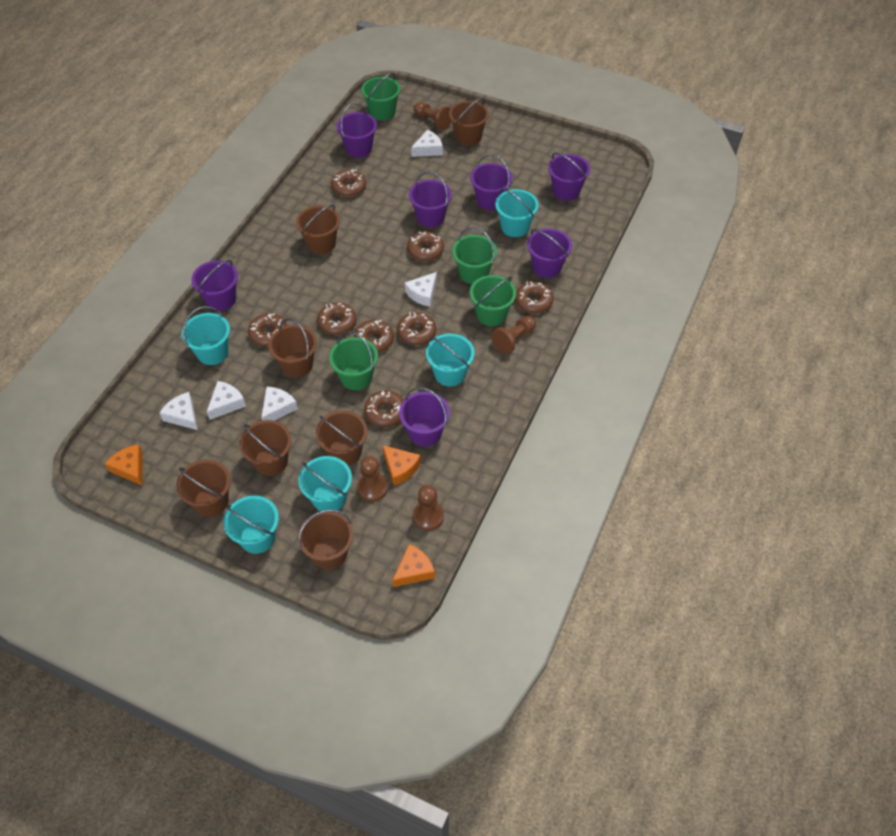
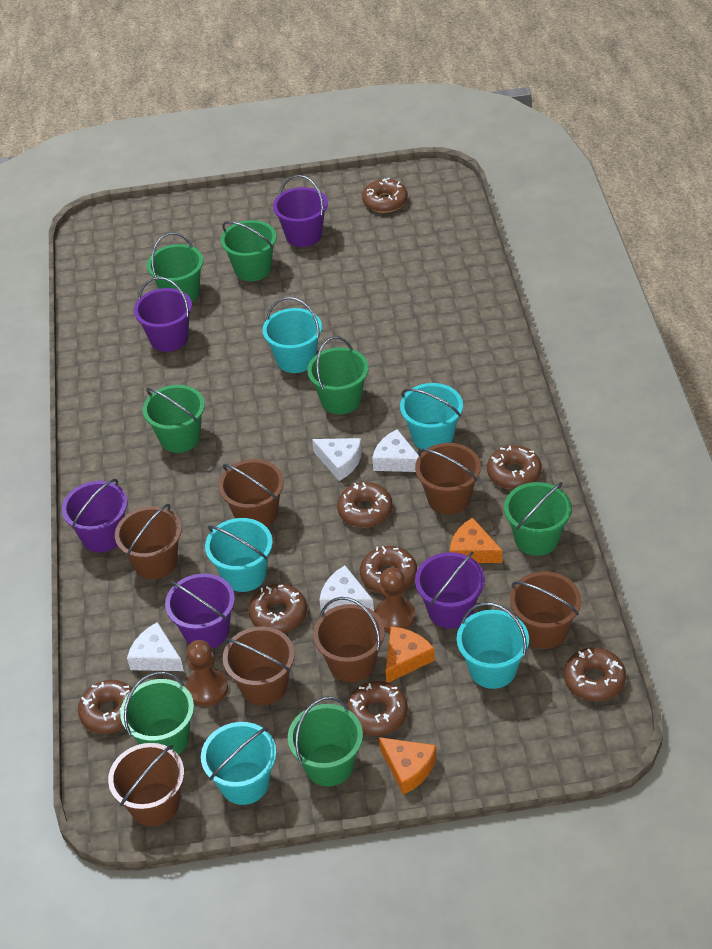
brown pawn: [357,456,388,502] [413,485,444,531] [414,102,452,130] [491,316,536,354] = 4 -> [186,640,228,706] [375,567,415,632] = 2
green bucket: [329,331,378,390] [361,73,400,121] [452,227,497,284] [470,275,516,326] = 4 -> [120,672,194,755] [143,385,205,453] [147,232,203,302] [221,220,277,281] [288,696,363,786] [307,336,369,414] [504,482,572,556] = 7
purple bucket: [191,260,238,311] [337,103,377,158] [399,387,450,447] [409,171,452,227] [470,154,513,210] [527,228,572,278] [548,153,590,201] = 7 -> [62,479,128,553] [134,277,192,352] [165,573,235,649] [273,175,328,247] [415,551,485,629] = 5
white cheese: [160,392,198,430] [207,381,246,420] [261,386,298,421] [405,272,437,307] [411,130,443,157] = 5 -> [127,622,184,671] [312,438,362,481] [319,566,374,612] [372,429,419,472] = 4

